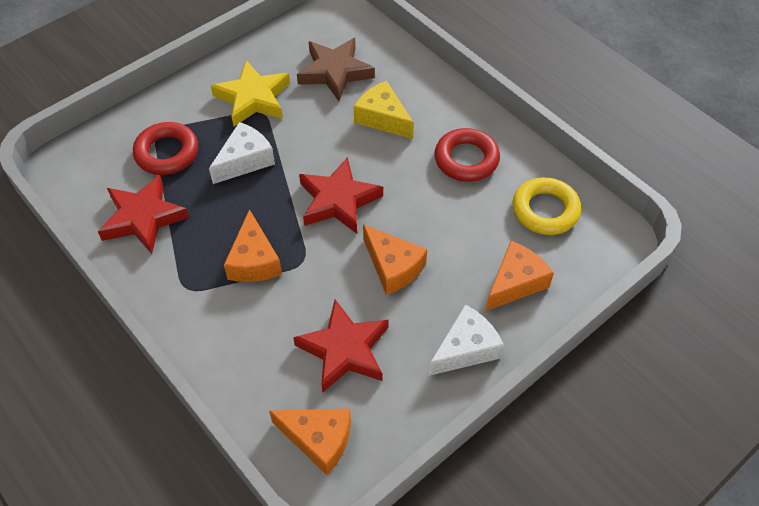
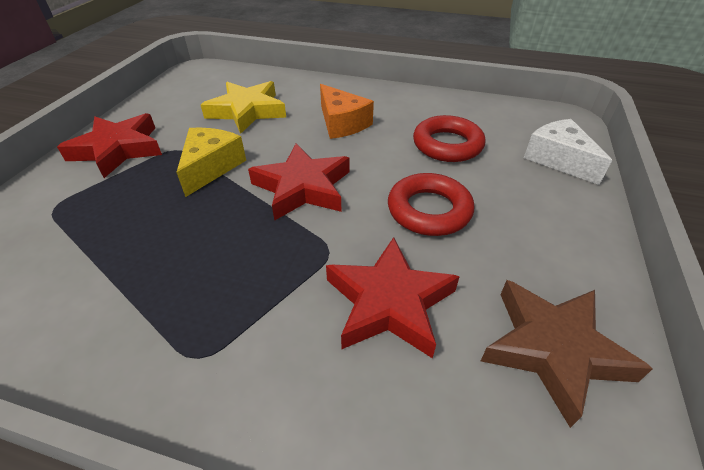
orange cheese: [224,209,282,282] [269,408,351,475] [363,224,427,295] [486,241,554,311] = 4 -> [320,84,374,139] = 1
white cheese: [209,122,275,184] [429,304,504,376] = 2 -> [524,119,612,185] = 1
yellow ring: [513,177,581,235] = 1 -> none = 0

